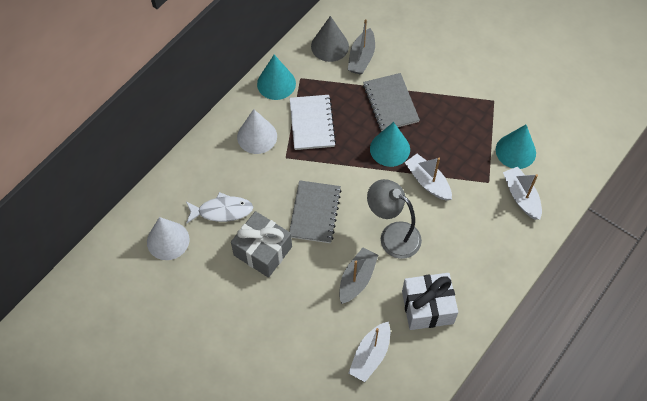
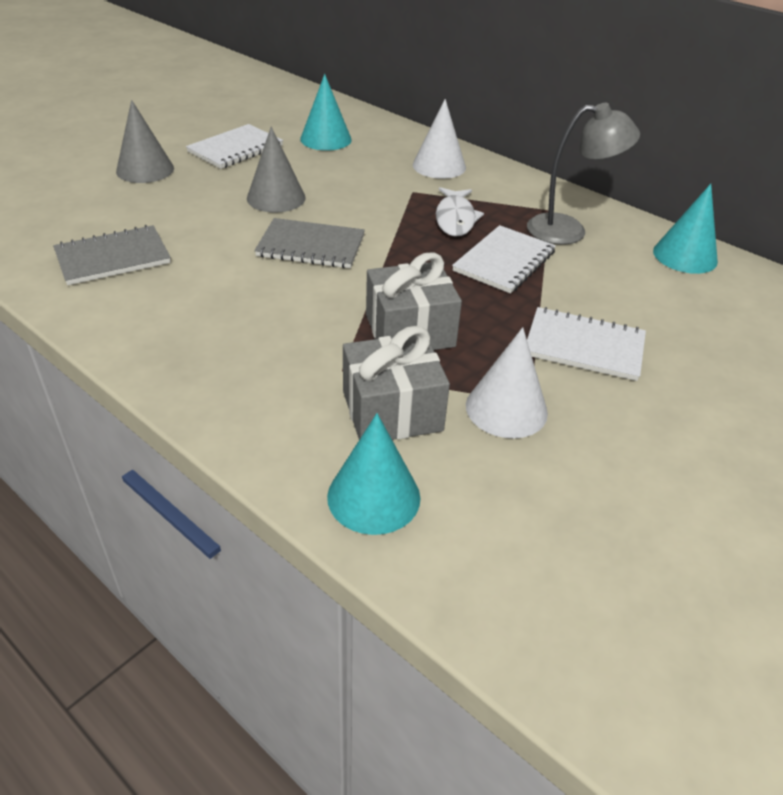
grey boat: [339,248,378,304] [348,19,375,75] = 2 -> none = 0
grey cone: [311,16,349,62] = 1 -> [116,100,174,183] [247,127,306,213] = 2
grey gift: [231,211,292,278] = 1 -> [343,326,450,440] [366,252,462,350] = 2
white boat: [349,322,390,382] [404,154,452,201] [503,167,542,220] = 3 -> none = 0
white gift: [402,273,458,330] = 1 -> none = 0
white notebook: [290,95,336,150] = 1 -> [186,124,283,169] [452,225,556,294] [527,307,646,381] = 3

